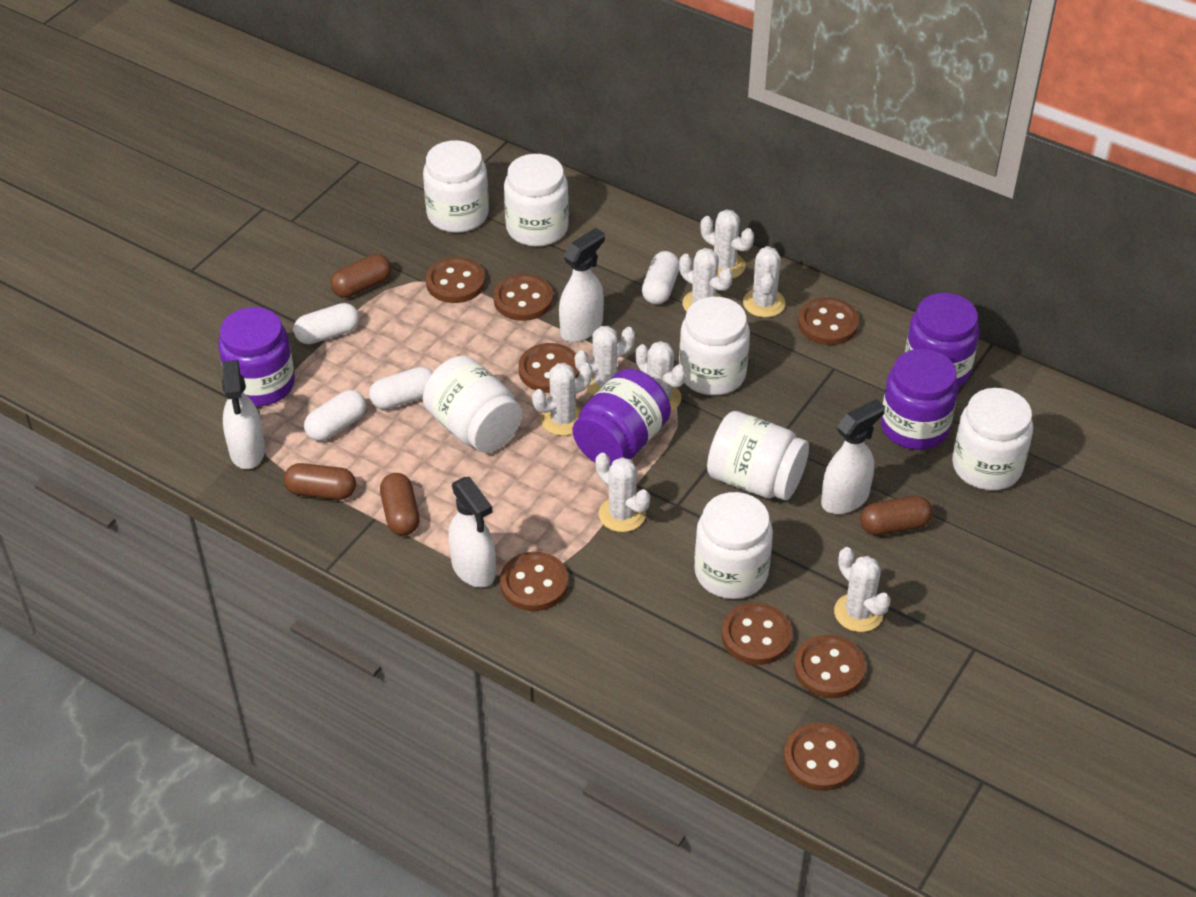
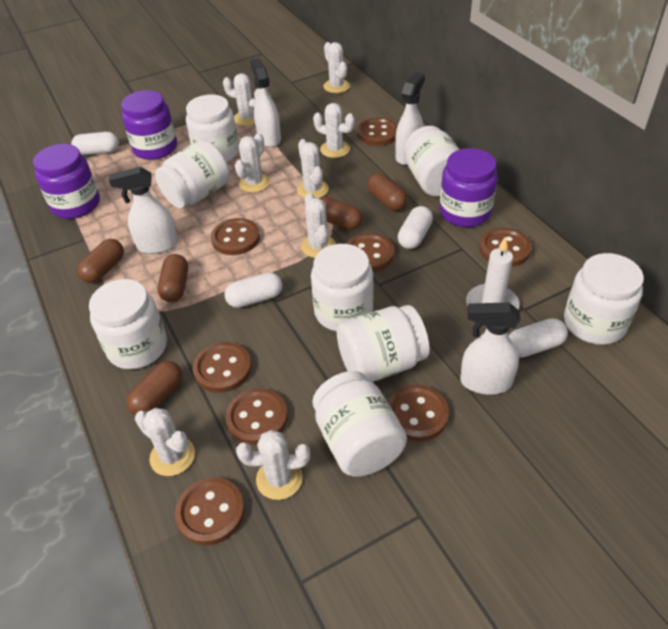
brown capsule: [284,463,356,500] [330,254,391,298] [380,473,420,536] [860,496,933,535] = 4 -> [77,239,124,283] [126,361,182,415] [158,254,188,302] [320,197,363,230] [367,173,408,211] = 5
purple jar: [218,307,295,406] [573,369,671,466] [881,349,958,450] [905,293,980,388] = 4 -> [33,144,100,219] [121,90,177,160] [440,148,498,227] = 3
white candle: none = 0 -> [466,236,519,310] = 1
white jar: [423,140,489,233] [423,355,522,453] [504,154,569,247] [679,297,750,395] [694,492,773,599] [707,411,809,500] [952,388,1033,490] = 7 -> [89,279,167,369] [155,140,229,208] [186,95,239,162] [311,244,374,331] [312,371,407,477] [337,305,430,382] [404,126,460,197] [564,253,644,345] = 8

